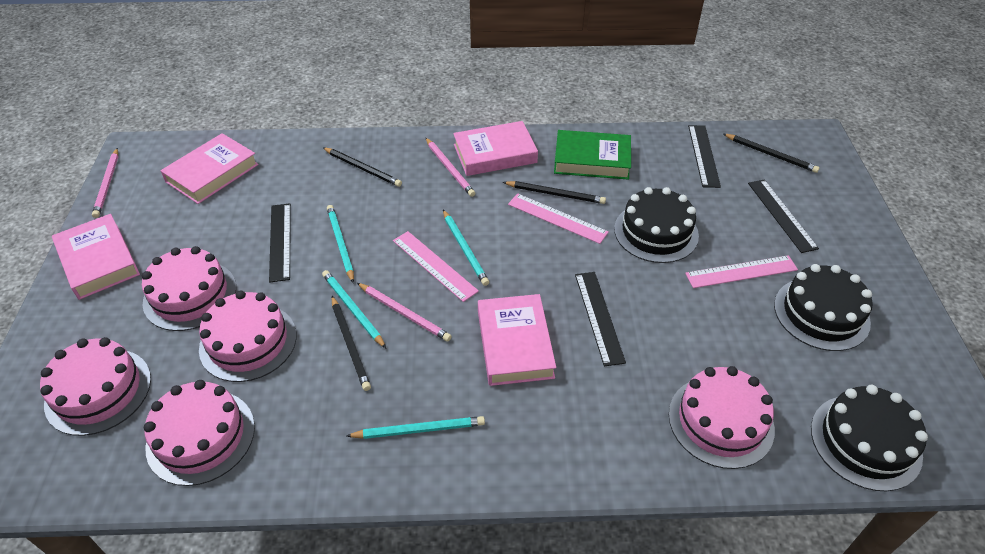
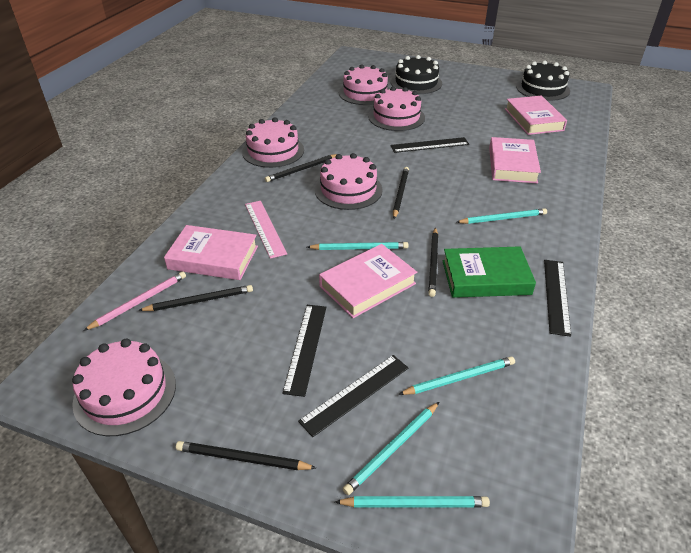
black cake: [614,187,699,263] [774,264,873,351] [811,385,928,491] = 3 -> [391,55,442,94] [516,60,570,101] = 2
black pencil: [323,147,402,187] [332,296,371,391] [503,181,606,204] [724,134,820,173] = 4 -> [138,285,253,311] [176,441,317,470] [265,154,337,182] [393,167,409,219] [428,227,438,297] = 5
pink pencil: [92,148,118,218] [357,283,452,342] [426,138,475,197] = 3 -> [83,271,186,331] = 1
pink ruler: [393,231,479,302] [508,193,609,244] [685,255,798,288] = 3 -> [245,201,287,259] = 1
turquoise pencil: [322,270,386,348] [327,205,354,283] [346,416,485,439] [443,210,489,286] = 4 -> [307,242,409,250] [335,496,490,508] [343,402,439,495] [398,357,515,395] [457,208,547,224] = 5

